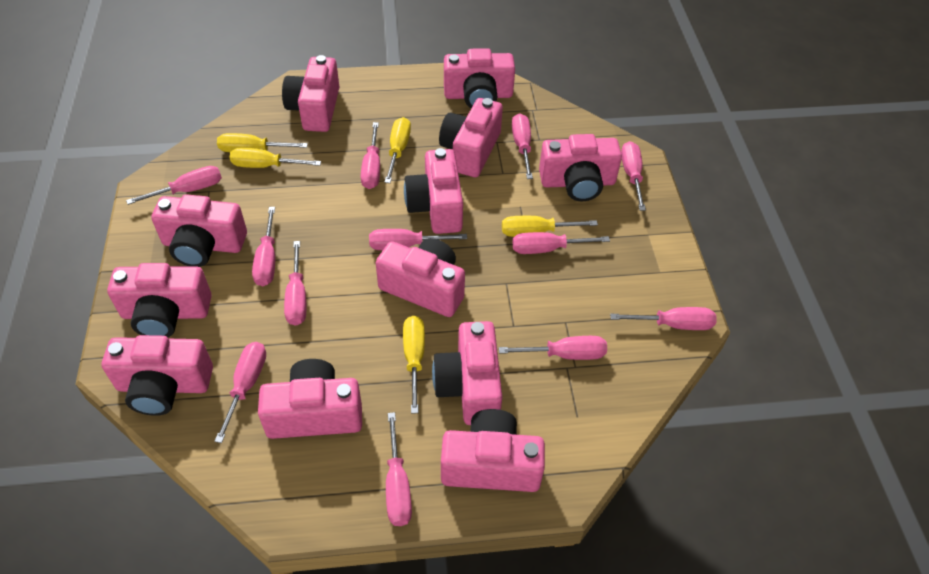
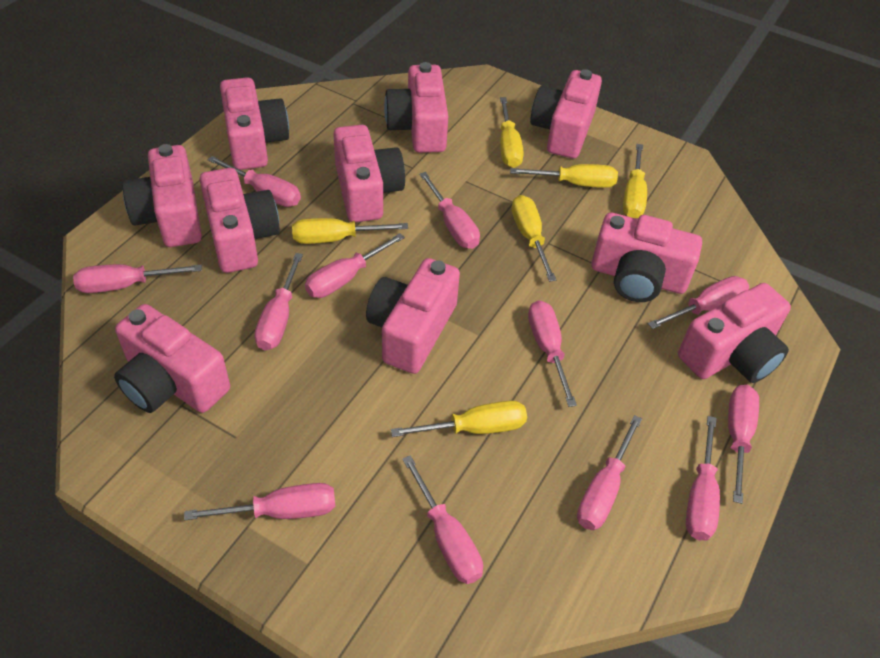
pink camera: [102,335,213,416] [107,263,211,337] [151,194,247,267] [258,359,362,439] [282,55,339,132] [376,238,465,317] [404,148,463,234] [432,321,502,425] [439,98,503,177] [441,409,545,492] [444,48,515,108] [539,134,622,201] = 12 -> [114,304,230,413] [123,144,202,247] [200,168,280,273] [220,77,289,170] [333,125,405,222] [366,258,460,374] [384,62,448,153] [530,69,602,159] [591,213,702,302] [678,283,791,383] = 10
yellow screwdriver: [217,133,308,152] [229,147,321,168] [384,117,411,183] [403,316,425,414] [502,216,598,237] = 5 -> [292,218,408,244] [391,400,527,437] [500,97,524,168] [510,164,618,188] [512,195,556,282] [623,144,647,218] = 6

